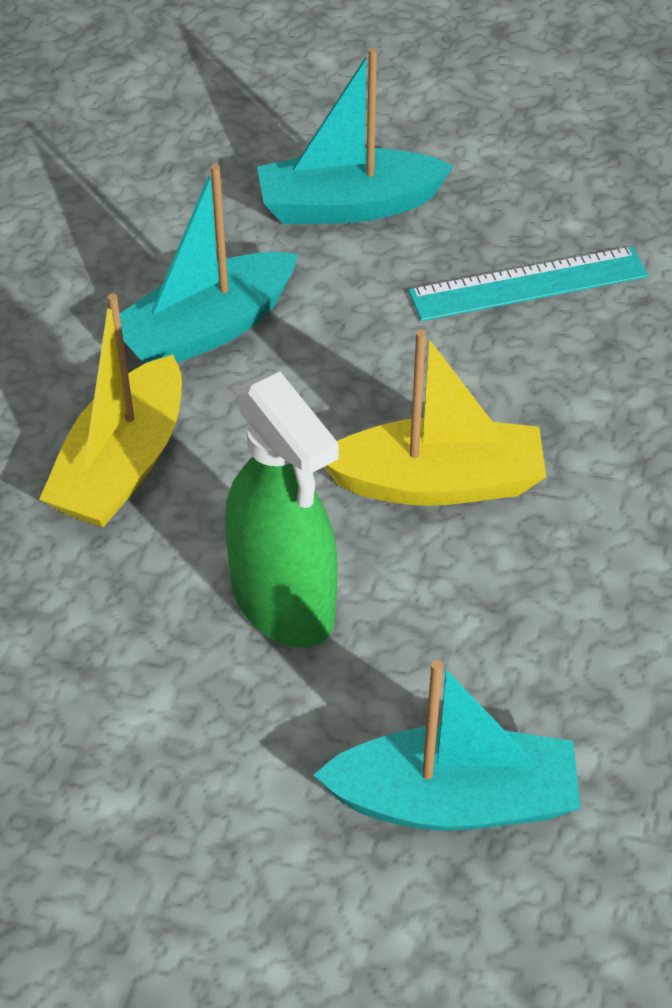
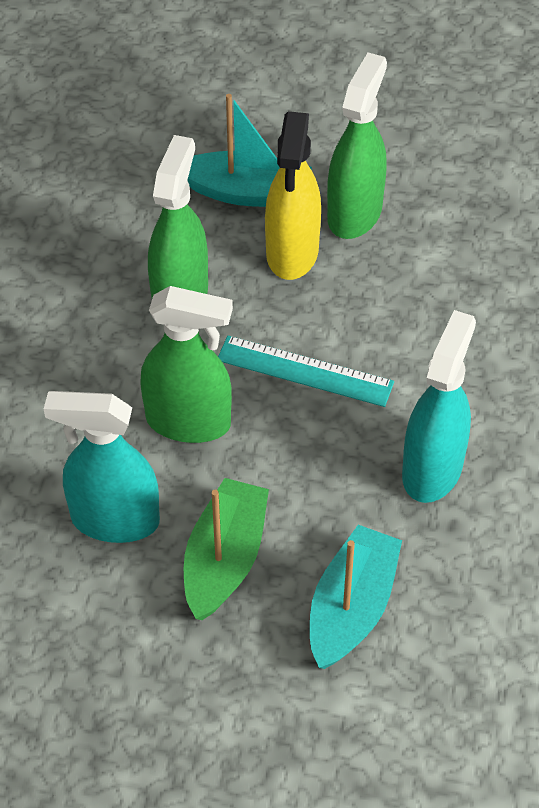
green boat: none = 0 -> [184,478,269,620] = 1
green spray bottle: [225,371,339,647] = 1 -> [140,286,233,443] [148,135,208,298] [327,52,387,239] = 3
turquoise boat: [120,164,298,363] [257,48,453,224] [314,660,581,831] = 3 -> [187,94,312,207] [310,525,402,669] = 2
turquoise spray bottle: none = 0 -> [44,391,160,543] [402,310,476,503] = 2
yellow boat: [39,293,182,528] [324,330,546,506] = 2 -> none = 0
yellow spray bottle: none = 0 -> [265,111,321,280] = 1

